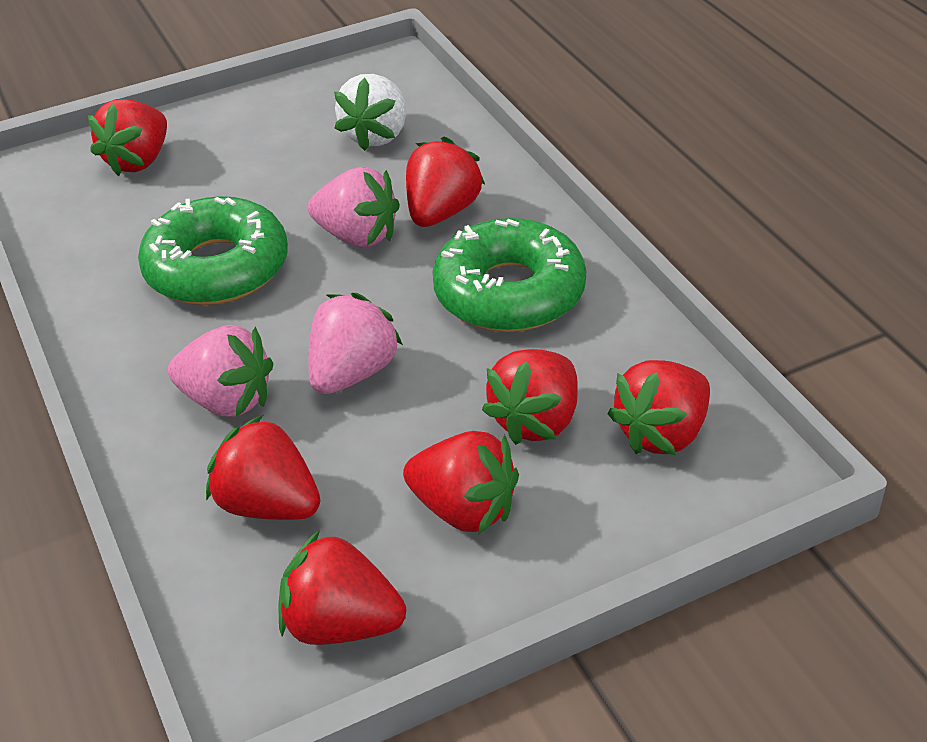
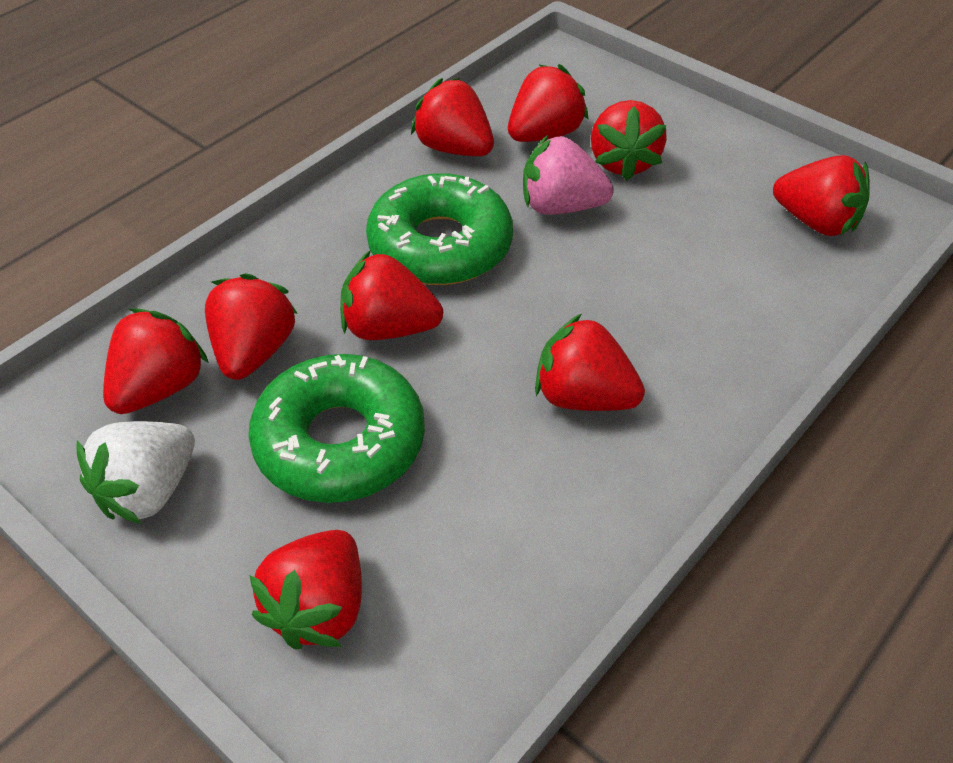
pink strawberry: [168,325,273,417] [308,167,400,248] [308,293,403,394] = 3 -> [523,135,614,215] = 1
red strawberry: [88,99,167,176] [206,415,320,520] [278,530,406,645] [403,431,519,535] [406,137,485,227] [482,349,578,445] [608,360,710,455] = 7 -> [103,309,209,414] [205,273,298,380] [249,530,362,650] [340,250,443,340] [411,78,494,156] [508,64,589,142] [535,314,645,411] [591,100,667,181] [773,155,870,236] = 9

